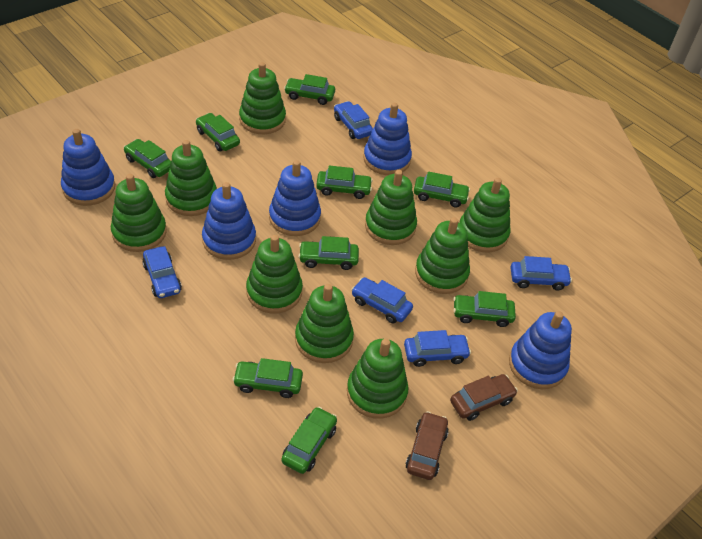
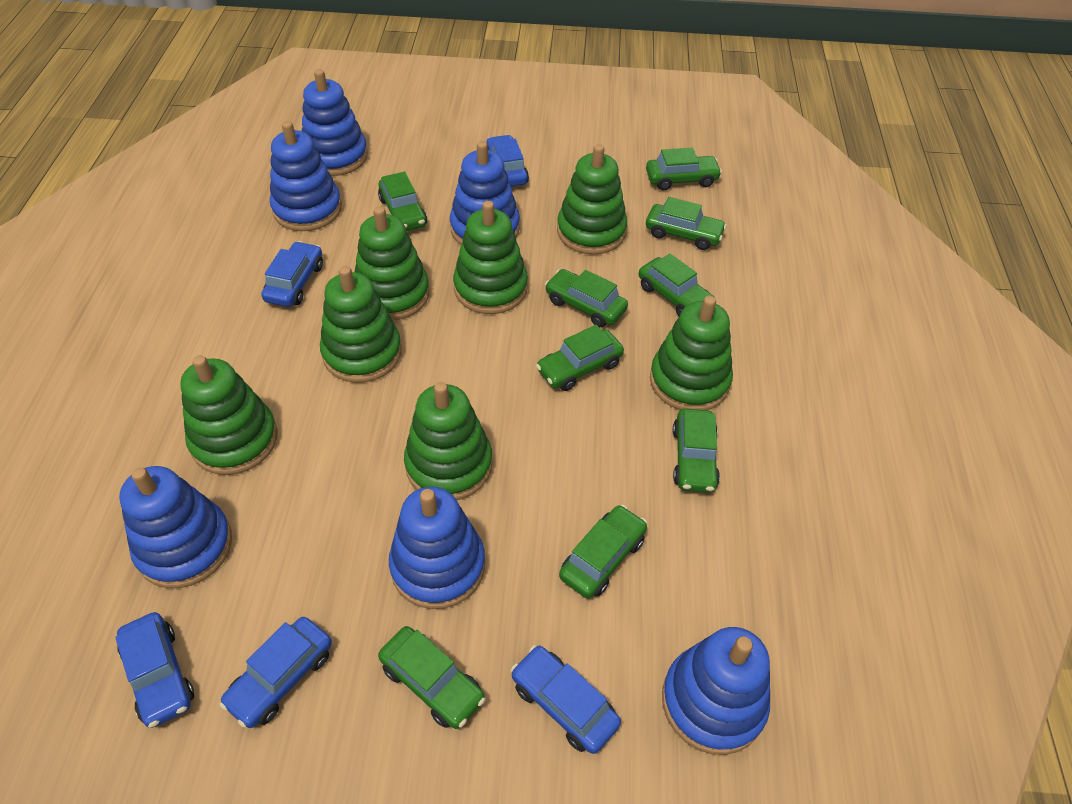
blue stacking toy: [61,129,115,206] [202,182,256,260] [269,160,321,236] [363,103,412,175] [509,311,572,389] = 5 -> [119,466,232,588] [270,121,342,231] [302,69,368,176] [389,487,485,609] [450,141,520,245] [662,627,770,755] = 6
brown car: [406,411,449,480] [450,374,518,421] = 2 -> none = 0
green stacking toy: [111,174,167,252] [165,140,217,216] [239,62,286,134] [246,235,303,313] [295,284,354,363] [347,338,409,419] [365,170,417,245] [415,218,470,294] [459,178,510,253] = 9 -> [180,355,278,475] [320,266,402,383] [355,206,430,320] [404,382,493,500] [453,201,528,314] [557,144,627,255] [650,296,733,410] = 7

